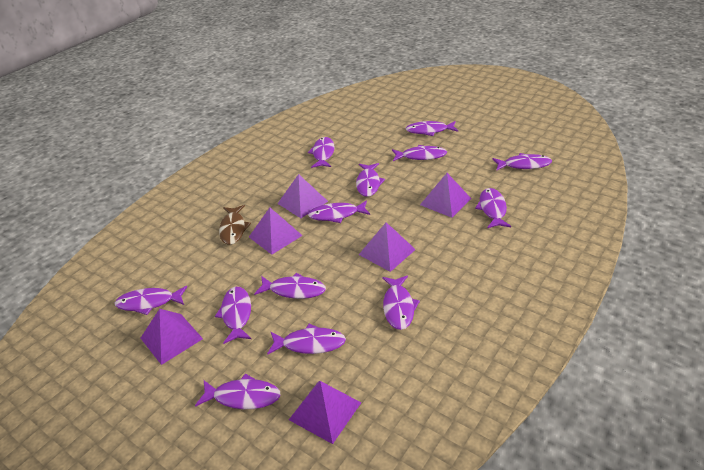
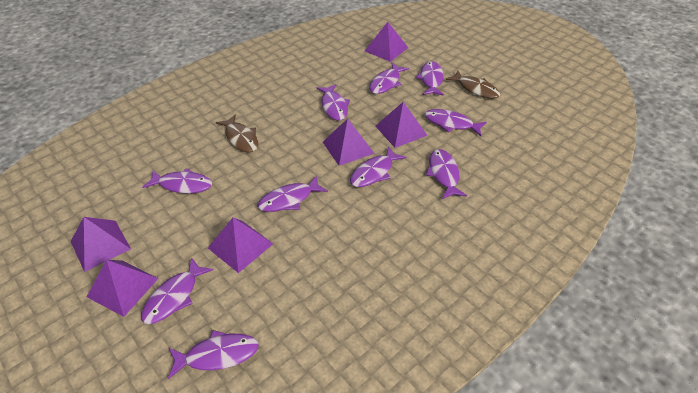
brown fish: [219,205,251,245] = 1 -> [216,114,258,153] [446,70,500,99] = 2
purple fish: [115,286,187,315] [195,374,281,409] [215,287,251,344] [254,273,326,299] [267,324,346,355] [308,137,334,168] [308,200,370,223] [356,163,385,197] [382,275,420,330] [392,145,447,161] [406,121,458,136] [475,188,511,228] [493,153,552,171] = 13 -> [141,257,213,324] [142,168,212,194] [168,330,259,379] [258,175,328,212] [316,84,350,120] [350,146,406,187] [369,63,409,94] [416,61,444,96] [425,109,487,136] [426,149,467,199] = 10

